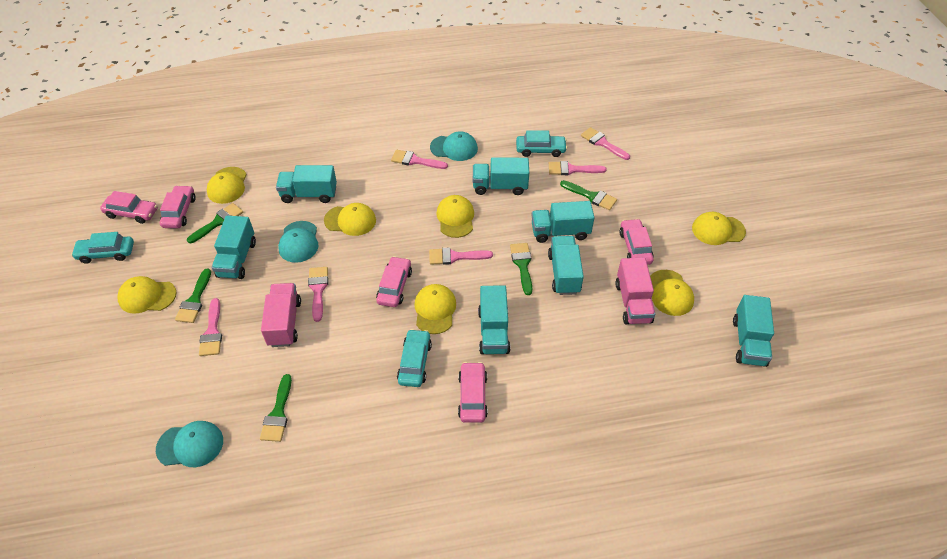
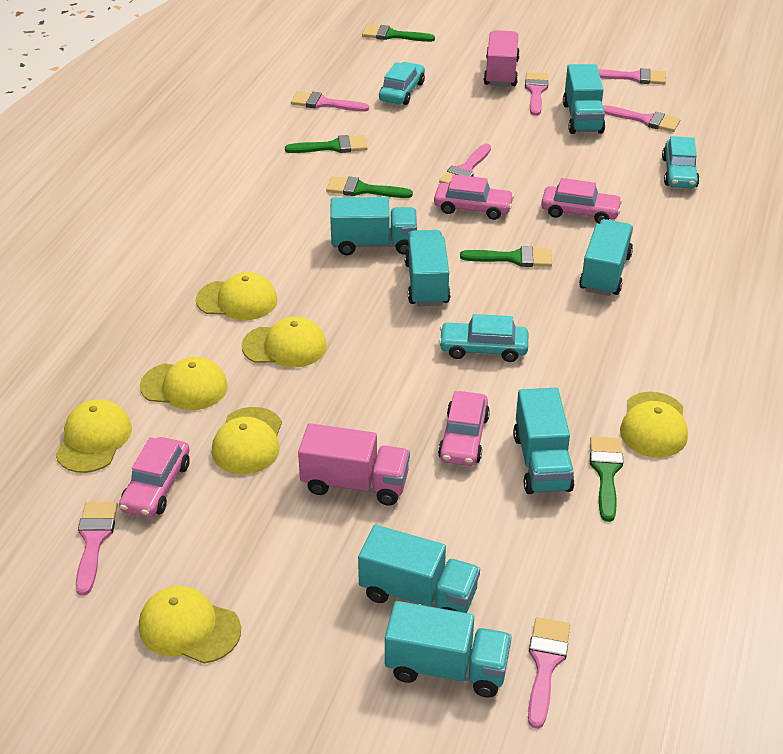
pink brush: [199,298,222,356] [308,267,328,322] [391,150,448,169] [429,247,493,265] [549,161,607,175] [581,127,630,160] = 6 -> [76,502,118,595] [291,91,369,112] [439,144,491,183] [525,72,548,116] [528,617,570,729] [598,68,666,84] [603,105,680,132] = 7
pink car: [100,191,158,224] [160,185,196,229] [376,256,412,307] [458,362,488,423] [619,219,654,265] = 5 -> [119,437,190,518] [434,174,514,220] [438,391,490,466] [541,178,622,224] = 4
turquoise cap: [156,421,223,467] [278,221,318,263] [430,132,478,161] = 3 -> none = 0

